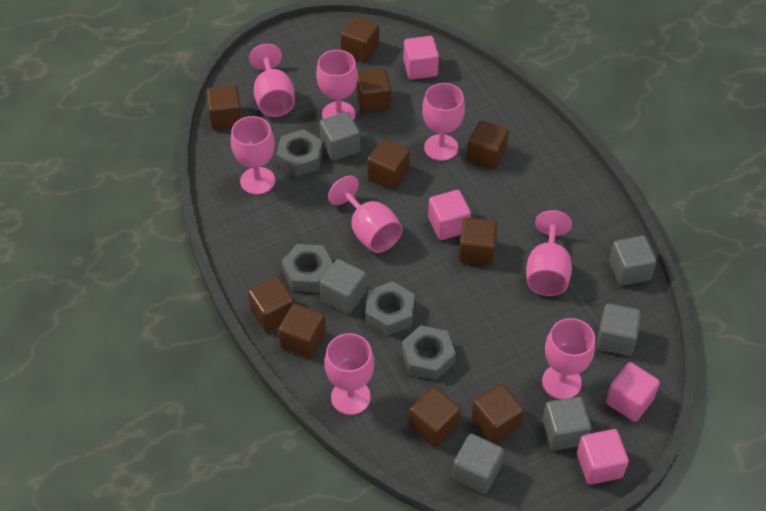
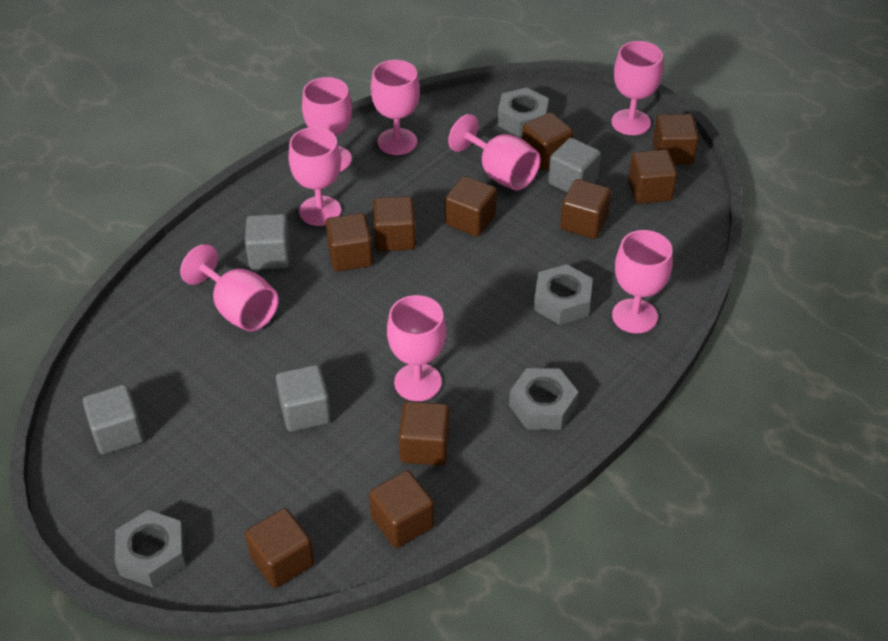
grey cube: [319,112,360,161] [320,259,367,314] [452,434,504,494] [543,397,592,450] [597,303,641,356] [609,236,657,286] = 6 -> [83,384,144,454] [245,214,290,270] [276,365,331,432] [548,138,601,193] = 4
pink cube: [403,36,439,80] [428,190,471,240] [577,429,629,485] [606,362,660,422] = 4 -> none = 0

